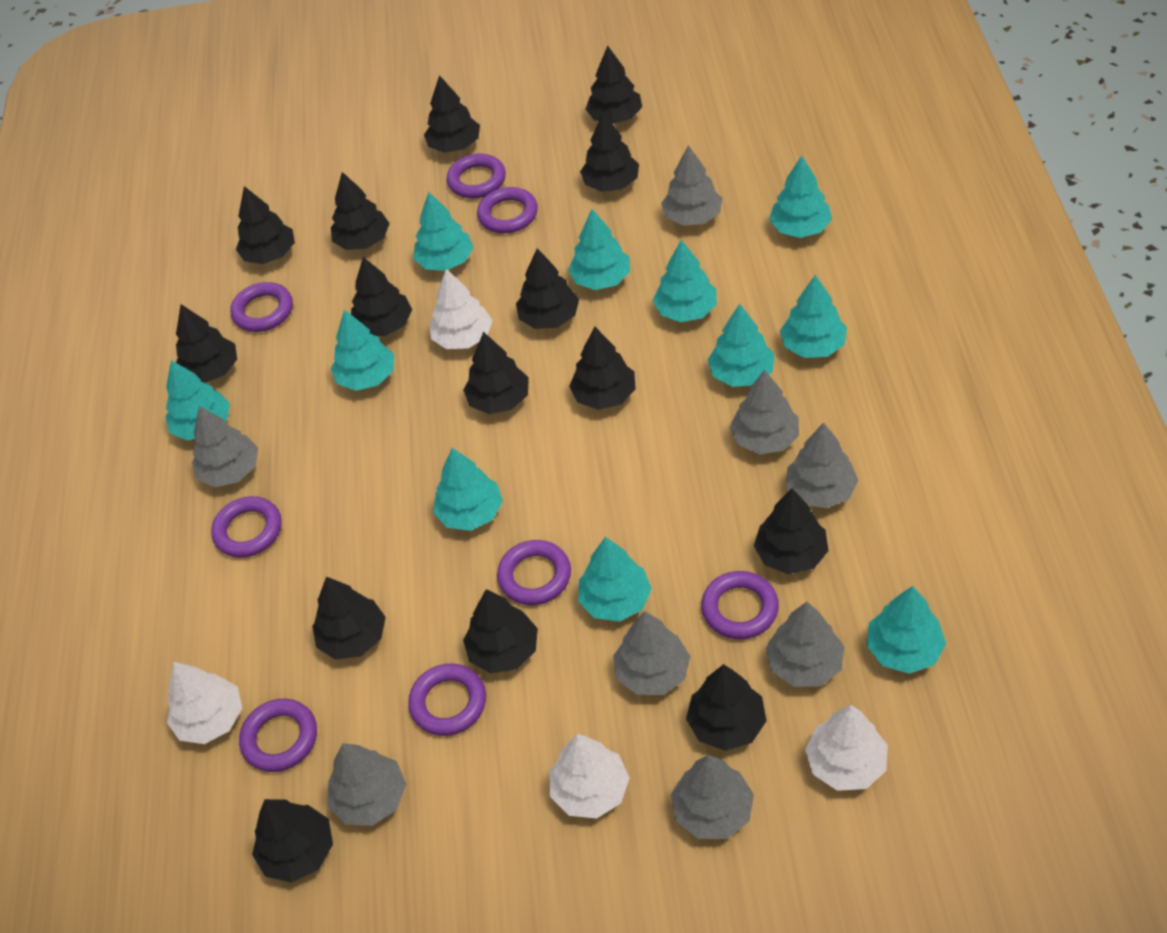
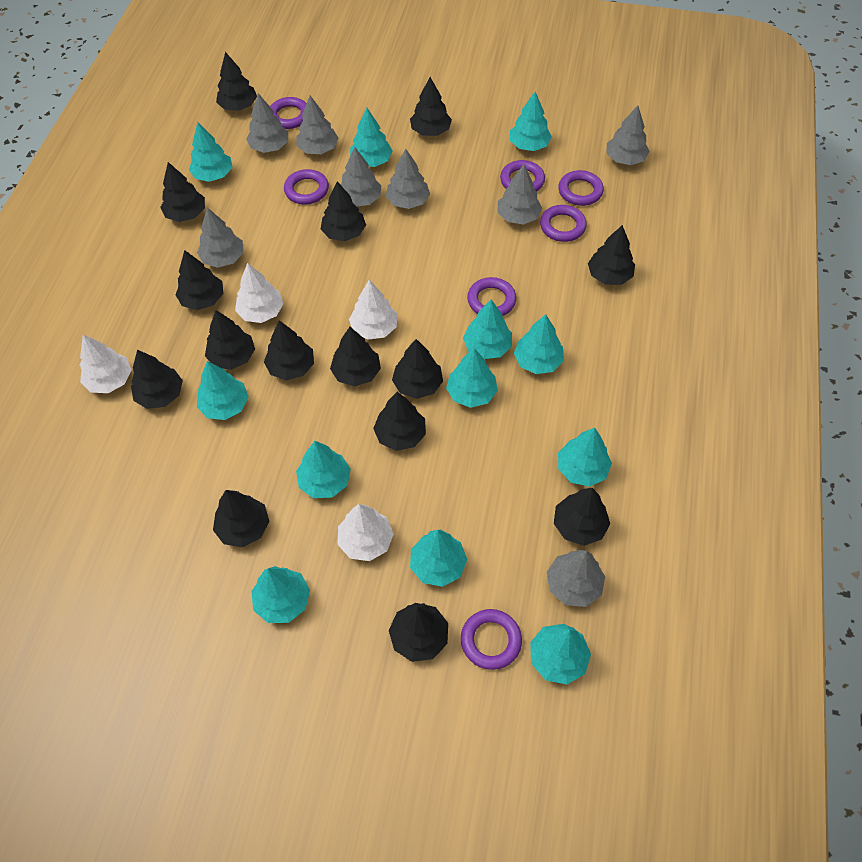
purple ring: [211,496,282,558] [230,282,293,332] [239,699,317,772] [408,663,486,736] [447,154,506,198] [477,187,538,233] [497,540,571,605] [701,571,779,639] = 8 -> [270,97,307,129] [284,169,329,205] [461,609,522,670] [467,277,516,316] [500,160,545,192] [540,205,587,242] [558,170,604,206] = 7
turquoise tree: [165,360,230,440] [331,310,394,391] [413,192,474,271] [433,448,503,531] [568,209,630,290] [578,537,652,622] [653,240,717,322] [707,304,775,387] [769,156,832,238] [780,275,847,358] [866,586,946,674] = 11 -> [189,122,232,182] [197,361,249,420] [251,566,310,623] [296,441,351,498] [350,108,393,167] [410,530,467,587] [446,348,498,408] [463,299,512,359] [510,92,552,151] [514,314,564,374] [530,624,591,684] [558,428,612,487] = 12

